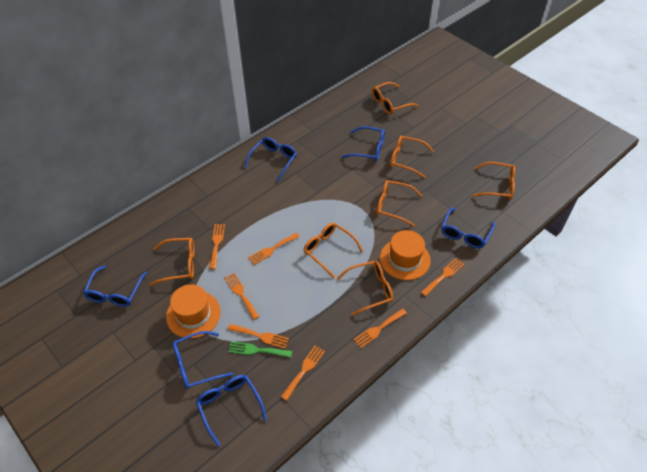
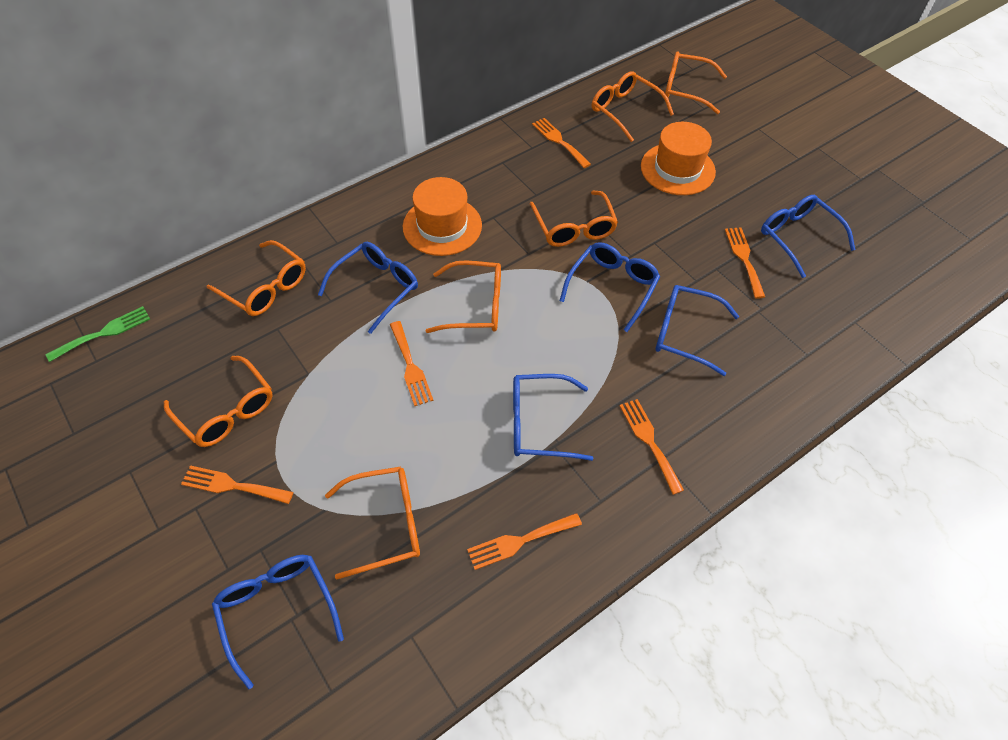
orange fork: [209,224,225,270] [224,273,260,320] [227,324,289,349] [248,233,300,265] [281,345,325,401] [353,309,407,348] [421,258,465,296] = 7 -> [181,465,293,504] [390,321,433,406] [467,513,582,570] [532,118,591,168] [620,399,684,495] [725,227,765,299] = 6

